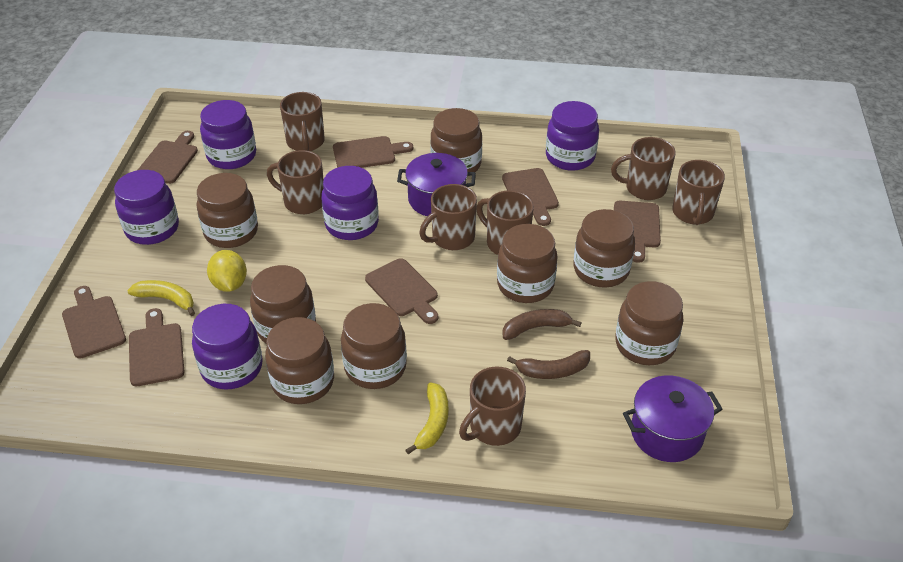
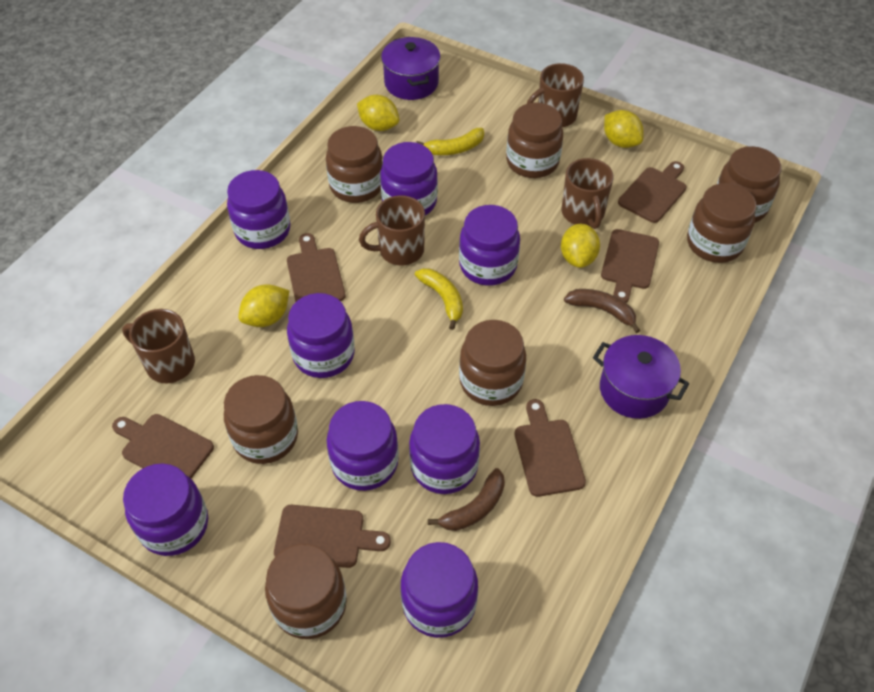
brown cutting board: [62,286,126,359] [129,308,184,386] [138,131,198,184] [333,136,413,168] [365,258,438,324] [502,168,559,226] [614,201,661,263] = 7 -> [112,414,214,479] [274,505,391,568] [287,233,346,302] [515,399,586,497] [601,229,659,303] [618,161,686,223] = 6
brown jar: [197,173,258,248] [250,265,316,343] [265,317,334,404] [341,303,407,389] [430,108,482,172] [497,224,558,303] [574,209,635,288] [615,281,683,365] = 8 -> [224,375,298,464] [265,544,347,639] [326,126,383,203] [459,320,526,406] [506,103,563,178] [687,183,757,263] [717,146,782,223] = 7
brown mug: [267,150,324,214] [280,92,325,151] [419,184,477,250] [459,367,526,446] [477,190,534,255] [611,137,676,200] [672,160,725,225] = 7 -> [122,309,195,383] [359,195,425,265] [527,63,584,127] [561,158,614,229] = 4
purple jar: [114,170,179,245] [192,304,263,390] [200,100,256,169] [321,166,379,240] [546,101,599,171] = 5 -> [123,463,208,556] [227,170,290,249] [287,293,355,378] [327,401,399,491] [380,142,438,216] [401,542,478,638] [409,404,480,494] [459,205,520,286] = 8
yellow lemon: [207,250,247,292] = 1 -> [238,284,289,327] [357,95,399,131] [561,224,600,268] [604,110,644,148] = 4

